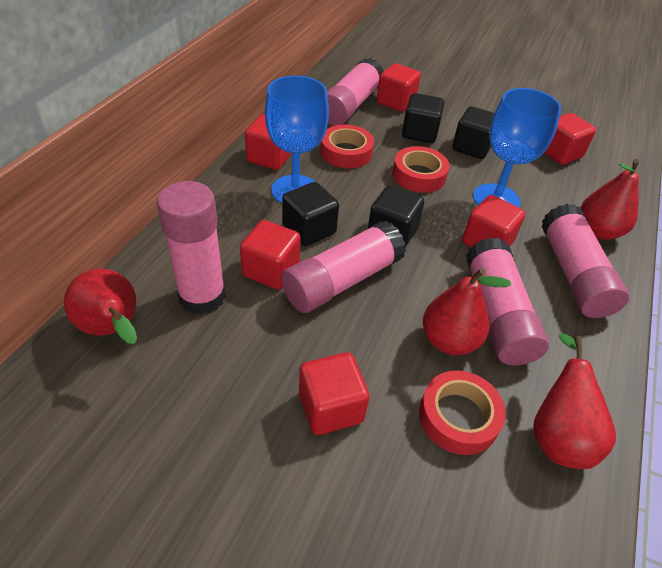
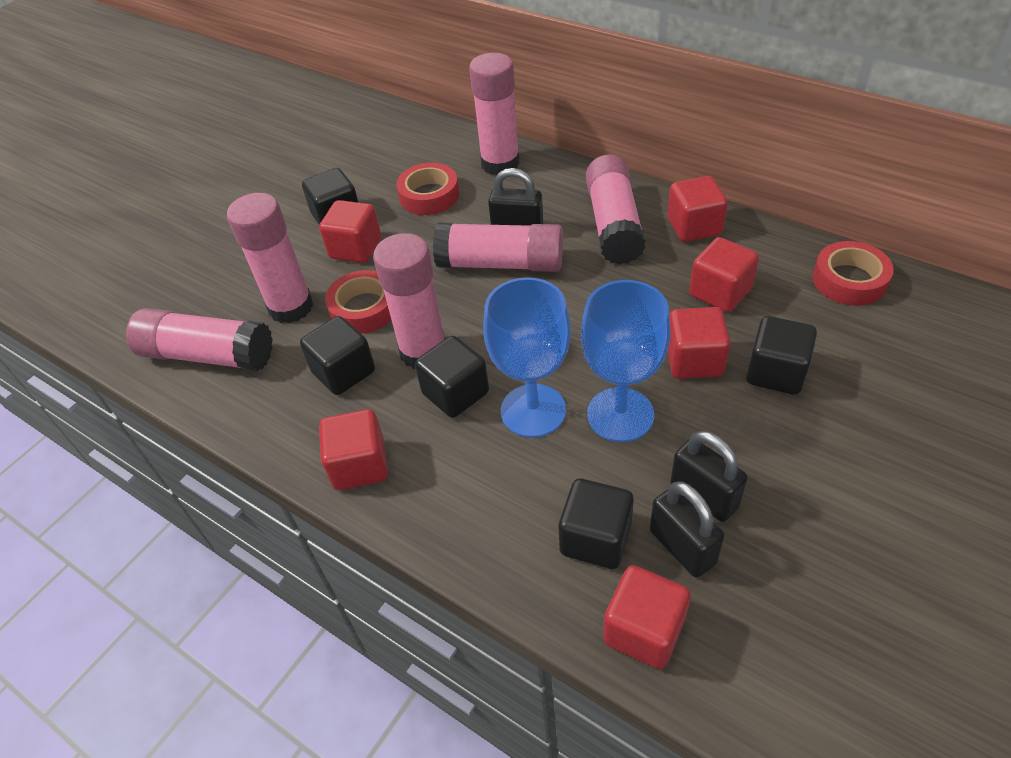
black cube: [282,182,339,246] [368,185,424,247] [402,93,444,143] [452,106,494,159] = 4 -> [300,316,375,395] [302,168,359,225] [415,336,489,418] [559,478,634,569] [746,316,817,395] = 5
black padlock: none = 0 -> [488,168,543,226] [650,481,724,578] [670,431,748,522] = 3
pink glue stick: [157,181,226,315] [281,221,406,313] [327,58,384,126] [466,238,549,365] [542,204,629,318] = 5 -> [126,308,273,371] [227,193,313,323] [373,233,445,369] [433,222,563,272] [469,53,520,175] [586,154,646,265] = 6
red pear: [64,269,137,344] [423,268,511,355] [533,333,616,469] [581,159,639,240] = 4 -> none = 0

